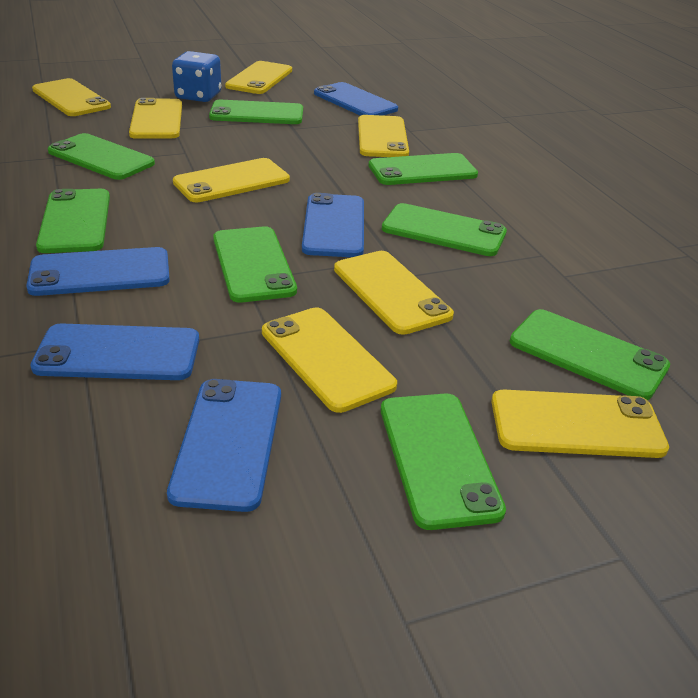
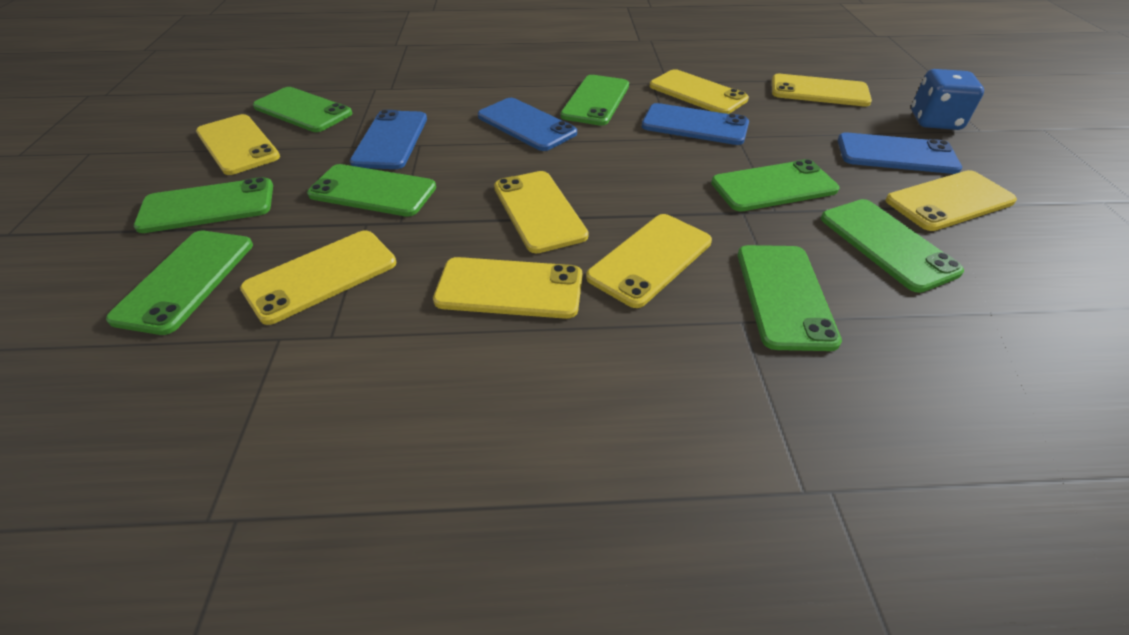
blue phone: [26,247,170,296] [30,323,199,380] [167,379,281,512] [302,193,364,257] [314,82,398,116] = 5 -> [350,110,427,169] [478,98,577,151] [642,103,749,145] [838,132,962,174] = 4

